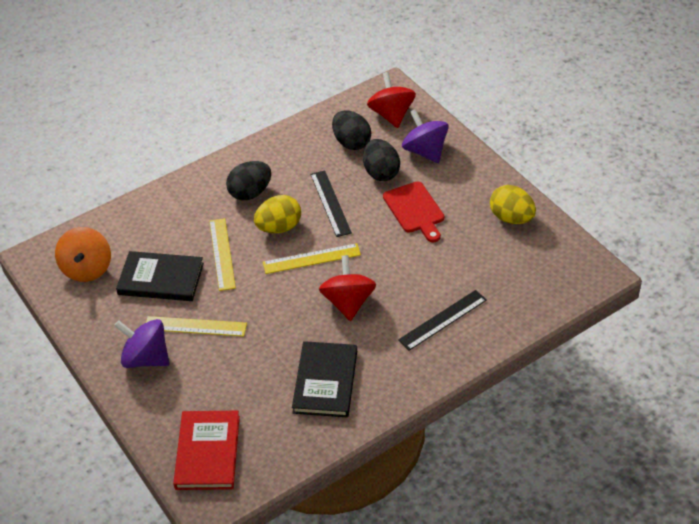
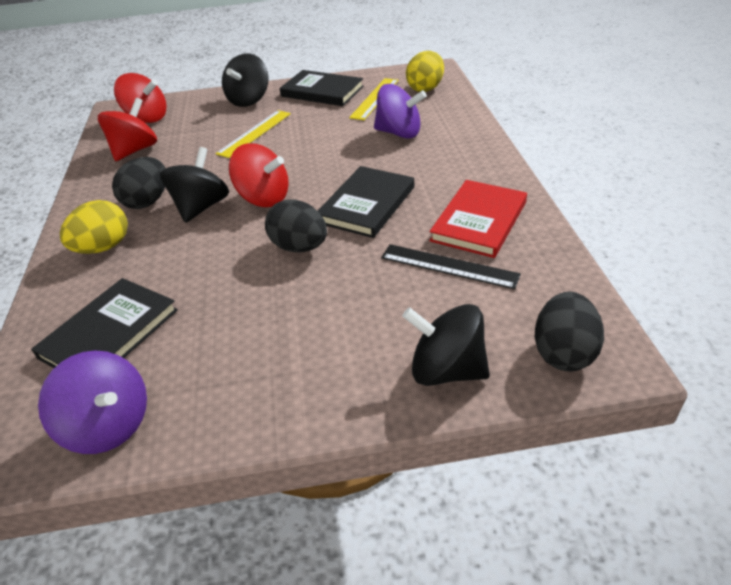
black book: [116,251,204,301] [292,341,357,417] = 2 -> [31,278,178,368] [279,70,364,106] [318,166,414,238] = 3
black ruler: [310,171,352,237] [398,290,487,351] = 2 -> [381,244,521,289] = 1
black spinning top: none = 0 -> [160,147,229,223] [222,53,269,107] [402,304,490,386] = 3
orange spinning top: [55,227,111,282] = 1 -> none = 0
red cutting board: [383,182,444,242] = 1 -> none = 0
red spinning top: [319,255,376,321] [367,72,416,128] = 2 -> [98,98,157,161] [114,73,166,123] [229,143,289,207] = 3
yellow ruler: [146,316,247,337] [209,218,236,291] [263,243,361,274] = 3 -> [216,110,291,158] [349,78,399,120] = 2

